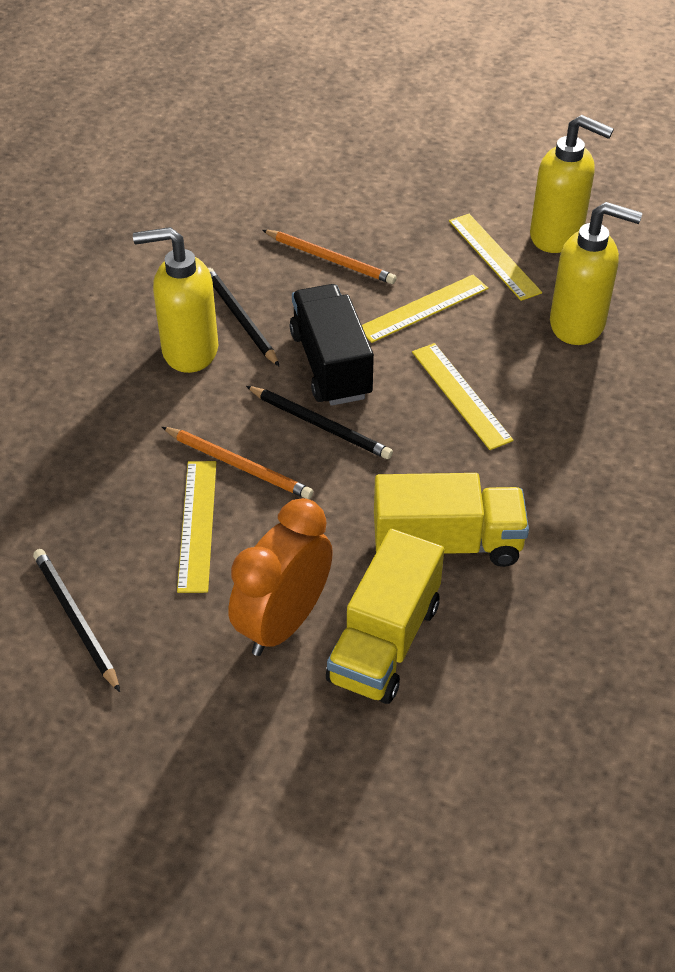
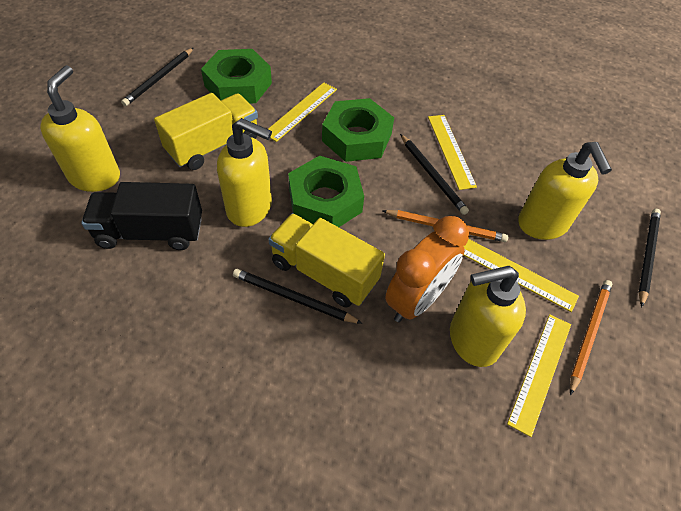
black pencil: [33,549,120,692] [208,268,280,367] [246,386,393,459] = 3 -> [121,48,194,106] [233,269,363,324] [400,134,469,215] [639,209,661,307] = 4
green nut: none = 0 -> [201,49,272,104] [288,156,364,227] [322,98,394,162] = 3
yellow soap dispenser: [133,227,218,373] [530,115,614,253] [550,202,642,345] = 3 -> [40,65,120,192] [217,118,272,227] [450,266,526,367] [518,142,612,240] = 4

